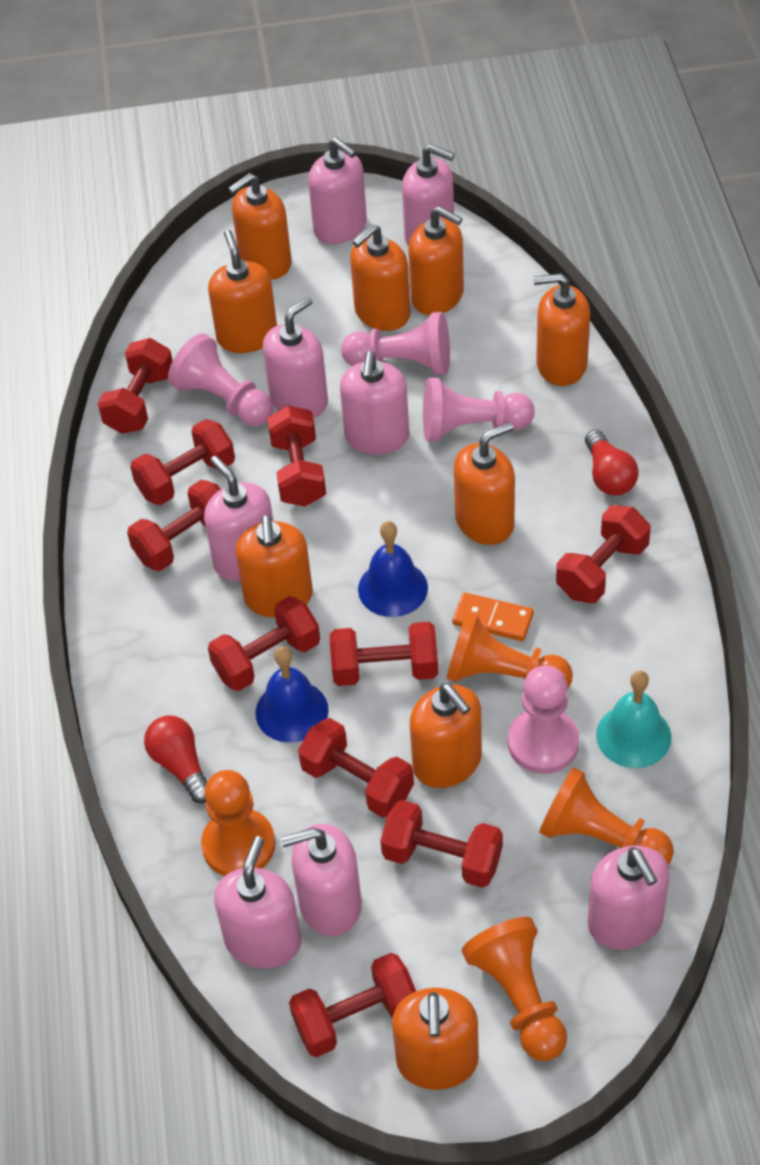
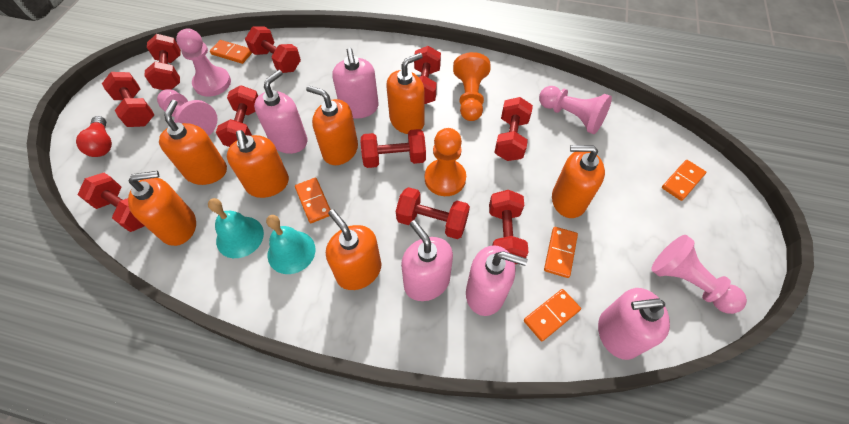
blue bell: [256,646,328,743] [358,521,428,617] = 2 -> none = 0
orange domino: [452,592,534,641] = 1 -> [210,40,252,64] [295,178,331,223] [524,289,581,341] [544,227,578,278] [662,160,706,201] = 5
orange pawn: [201,770,275,876] [446,612,573,689] [462,917,567,1061] [539,767,674,865] = 4 -> [425,128,466,196] [453,52,491,121] = 2
orange soap dispenser: [208,230,277,353] [228,173,292,280] [235,515,313,617] [350,224,410,331] [392,988,479,1090] [408,206,464,315] [410,683,482,788] [454,422,515,545] [533,273,590,386] = 9 -> [128,171,196,246] [159,100,227,185] [227,130,289,198] [306,86,358,165] [326,209,381,290] [386,53,425,134] [552,145,605,218] = 7
pink soap dispenser: [204,456,273,581] [214,836,301,969] [263,297,328,418] [281,824,362,936] [308,137,367,244] [340,351,409,455] [402,144,455,246] [587,846,670,949] = 8 -> [254,70,307,154] [333,48,379,119] [401,220,453,301] [466,245,527,316] [598,288,670,360] = 5
red light bulb: [144,715,207,803] [585,430,639,495] = 2 -> [76,116,112,157] = 1
turquoise bell: [596,671,671,768] = 1 -> [208,198,264,258] [266,215,316,274] = 2

